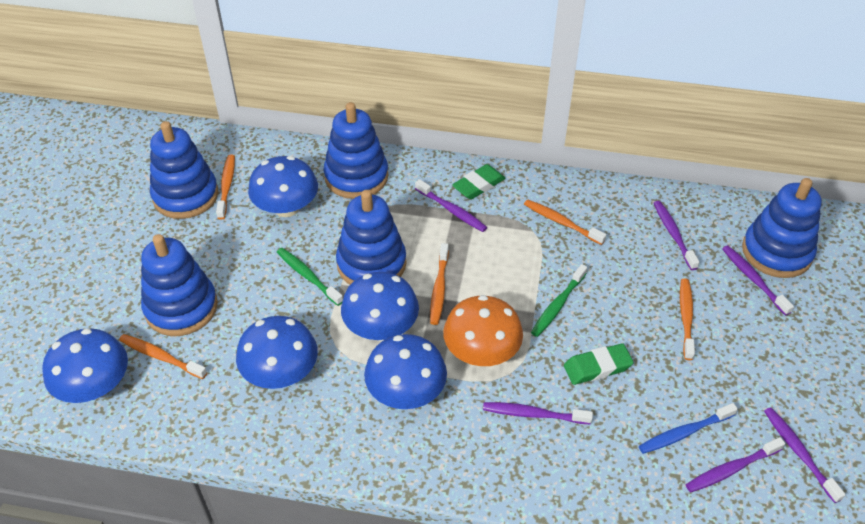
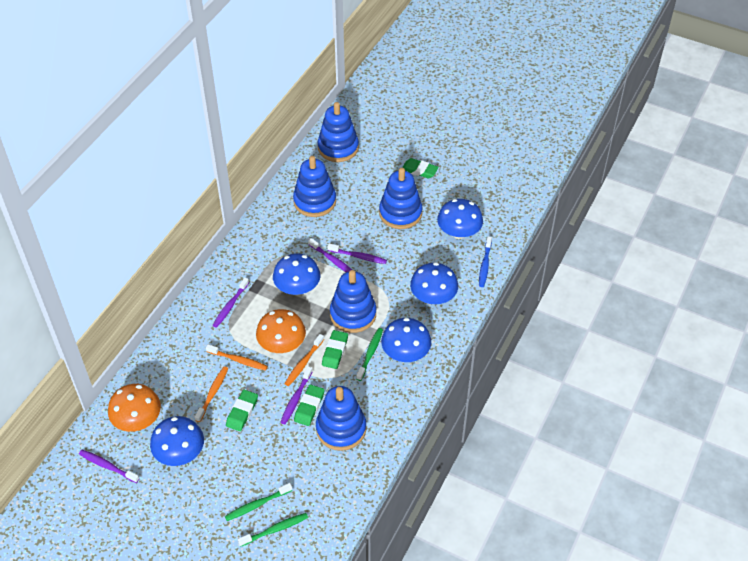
green eraser: [452,164,505,199] [564,344,634,385] = 2 -> [226,390,258,431] [294,384,325,426] [322,330,348,369] [402,158,439,178] = 4
green toothbrush: [277,248,343,306] [531,264,587,337] = 2 -> [225,483,292,521] [238,513,308,547] [356,328,383,381] = 3
orange mushroom: [443,295,523,366] = 1 -> [108,384,161,432] [256,309,306,353] = 2
orange toothbrush: [119,334,207,379] [216,154,235,220] [430,243,449,325] [524,199,606,245] [680,278,695,360] = 5 -> [195,367,228,422] [206,344,268,371] [284,334,324,386] = 3
purple toothbrush: [415,179,487,232] [483,402,593,424] [654,201,700,270] [685,437,785,492] [722,245,794,316] [764,407,846,503] = 6 -> [79,450,139,483] [213,278,249,328] [280,366,313,424] [308,238,352,272] [328,243,387,264] = 5

